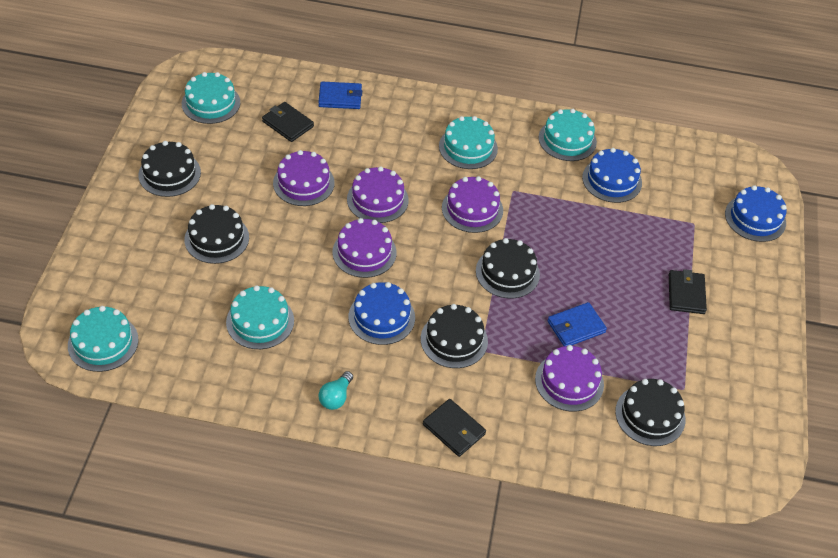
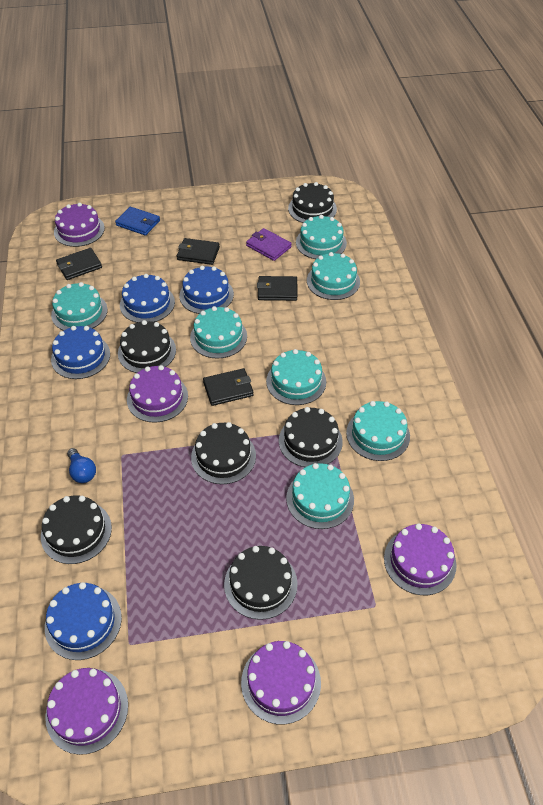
black cake: [138,141,201,197] [184,204,249,264] [421,304,488,368] [476,238,540,298] [615,379,685,446] = 5 -> [41,495,112,564] [118,320,176,373] [191,422,256,484] [224,546,298,620] [279,407,343,467] [288,182,337,223] = 6
black wallet: [262,102,314,142] [423,399,486,457] [669,269,707,314] = 3 -> [56,248,102,280] [177,238,220,265] [203,368,254,406] [257,276,297,301] = 4
blue cake: [349,282,415,345] [582,148,642,203] [725,185,787,242] = 3 -> [45,582,122,660] [51,326,110,379] [120,274,175,323] [179,266,234,314] = 4
blue light bulb: none = 0 -> [67,448,96,483] = 1
blue wallet: [318,82,362,109] [547,302,607,346] = 2 -> [115,207,160,236] = 1
purple wallet: none = 0 -> [246,228,292,261] = 1
turquoise cake: [68,306,138,372] [182,72,240,124] [226,285,294,349] [439,116,498,169] [539,109,597,161] = 5 -> [51,282,108,331] [190,306,247,359] [266,349,326,405] [286,463,354,529] [296,215,347,259] [307,252,360,300] [346,401,410,461] = 7
turquoise light bulb: [319,371,353,410] = 1 -> none = 0

